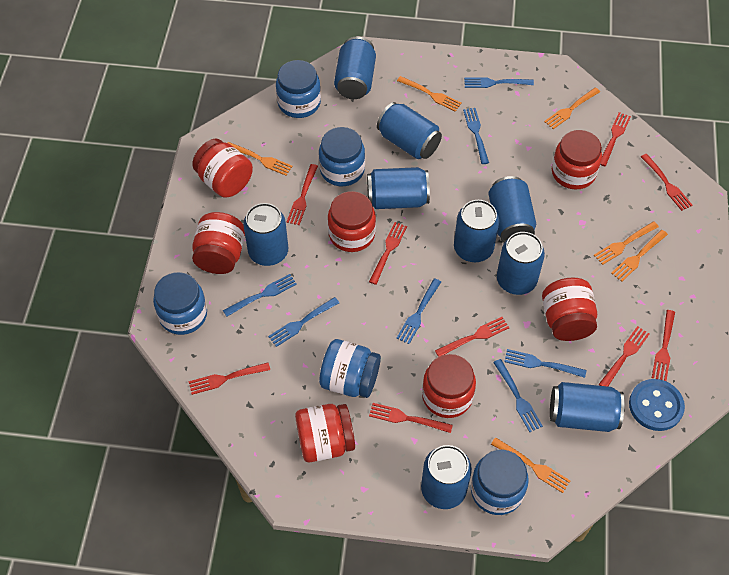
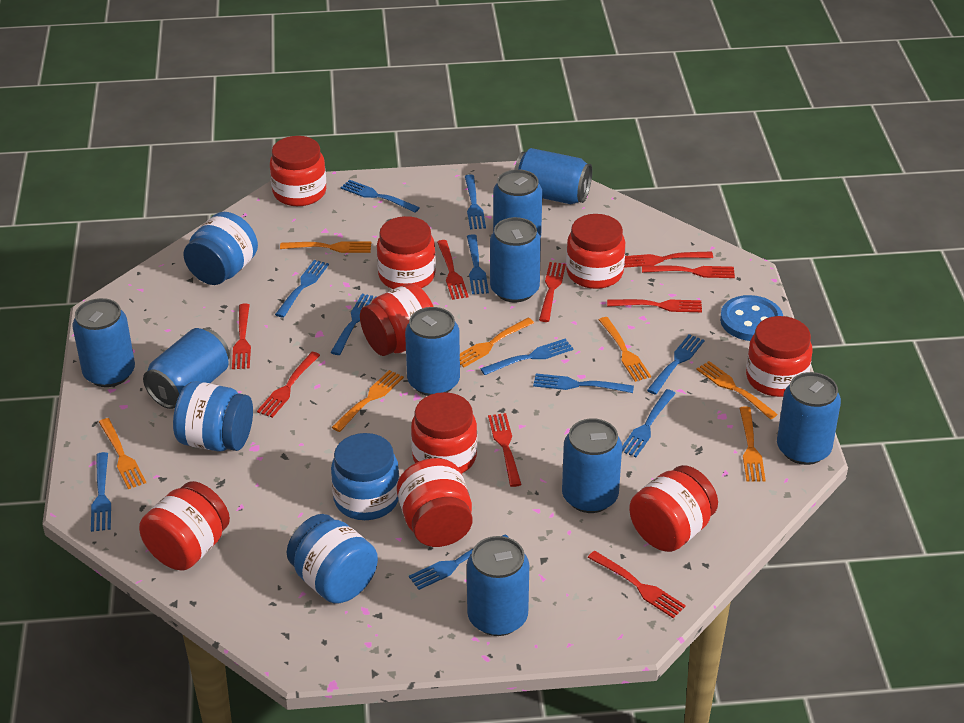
blue fork: [223,274,297,317] [268,297,339,347] [396,278,441,344] [463,108,489,164] [464,77,534,88] [493,359,543,432] [504,349,586,378] = 7 -> [91,452,111,532] [275,260,329,318] [330,294,376,355] [340,180,420,213] [409,534,509,590] [465,174,486,229] [467,234,489,294] [481,339,574,375] [533,374,634,393] [622,389,676,457] [647,334,704,395] = 11
blue jar: [153,272,207,335] [276,60,321,118] [319,127,365,186] [319,339,381,398] [471,450,529,515] = 5 -> [173,381,253,452] [183,212,258,285] [286,514,378,604] [331,433,399,520] = 4
orange fork: [227,142,293,176] [397,76,462,112] [491,437,570,493] [544,87,600,129] [594,221,659,265] [611,230,668,282] = 6 -> [99,418,146,489] [280,241,371,253] [332,370,404,432] [460,318,534,368] [599,317,651,382] [696,361,778,419] [740,407,766,481] = 7
red jar: [192,139,253,198] [192,212,245,274] [295,404,355,462] [328,191,376,252] [422,354,476,418] [542,278,597,341] [552,130,602,189] = 7 -> [139,481,230,571] [270,136,326,206] [360,283,433,356] [377,216,436,289] [397,458,472,547] [411,392,477,474] [566,214,625,289] [629,465,718,552] [746,316,812,397] = 9

